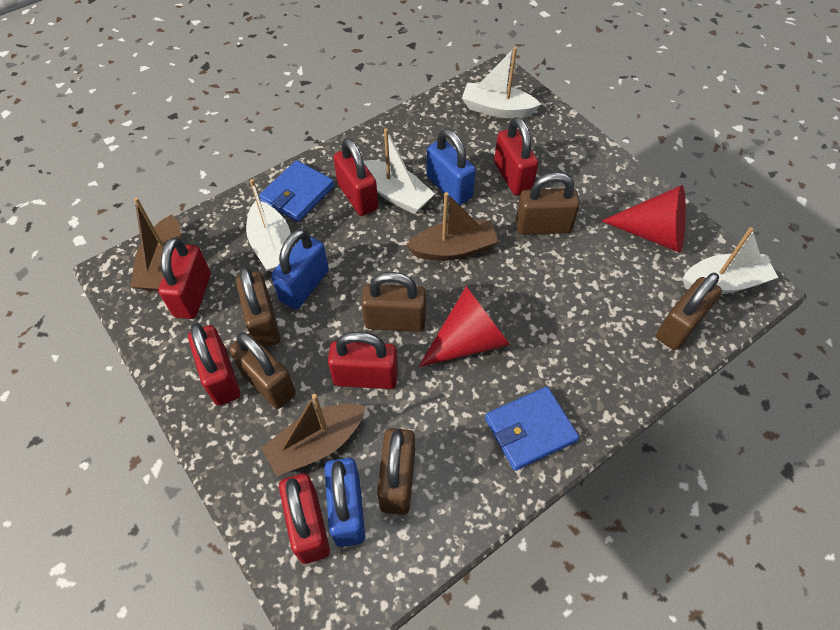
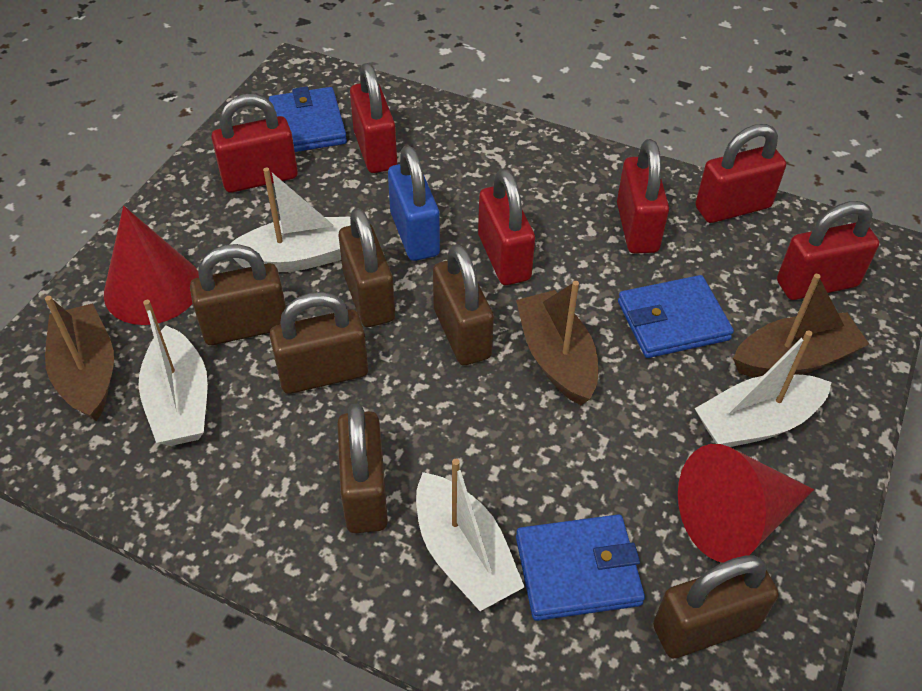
blue padlock: [271,229,329,309] [325,458,365,547] [427,129,476,205] = 3 -> [388,145,440,261] = 1
blue wallet: [259,160,335,222] [485,387,579,471] = 2 -> [269,86,347,152] [516,514,645,621] [618,275,734,358] = 3

